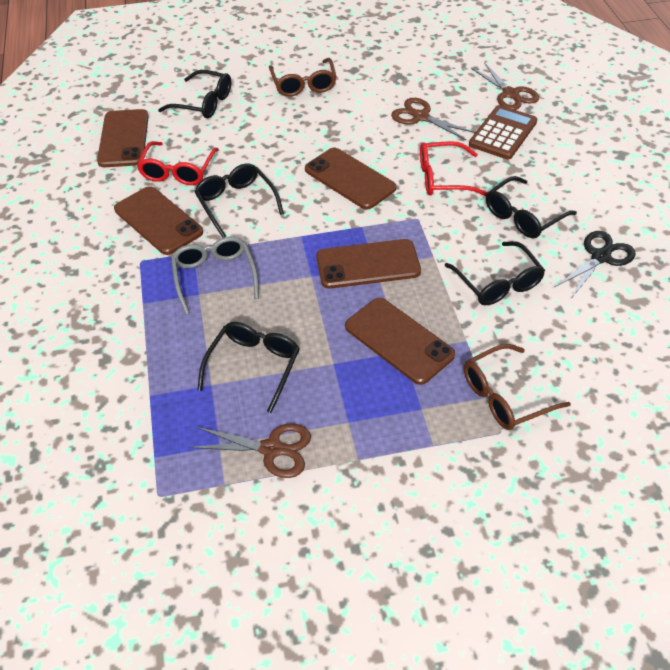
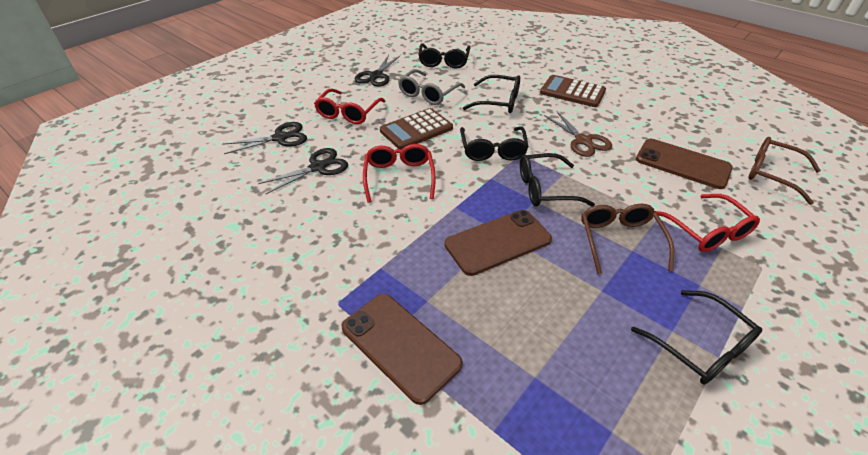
black scissors: [555,231,636,297] = 1 -> [222,122,307,154] [258,148,348,194] [354,55,400,87] = 3
brown calculator: [469,105,537,159] = 1 -> [380,108,453,150] [540,75,606,107] = 2
brown phone: [97,109,149,167] [114,186,203,255] [305,148,396,210] [316,239,421,289] [345,298,455,385] = 5 -> [342,294,463,405] [444,210,552,276] [636,139,733,189] = 3
brown scissors: [189,423,311,478] [391,98,475,141] [471,62,539,110] = 3 -> [544,111,612,157] = 1
red glasses: [137,141,219,185] [420,141,487,196] = 2 -> [314,88,386,124] [363,144,436,203] [656,194,760,252] = 3

